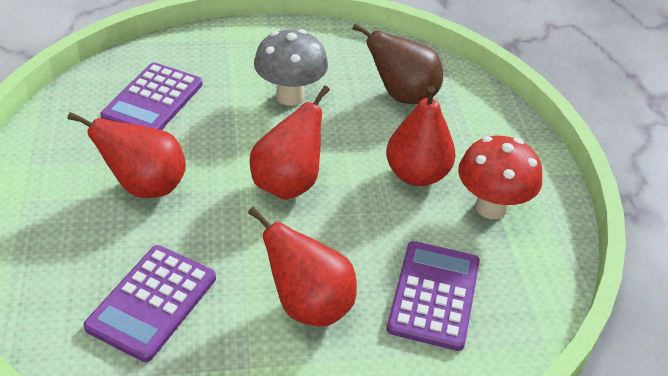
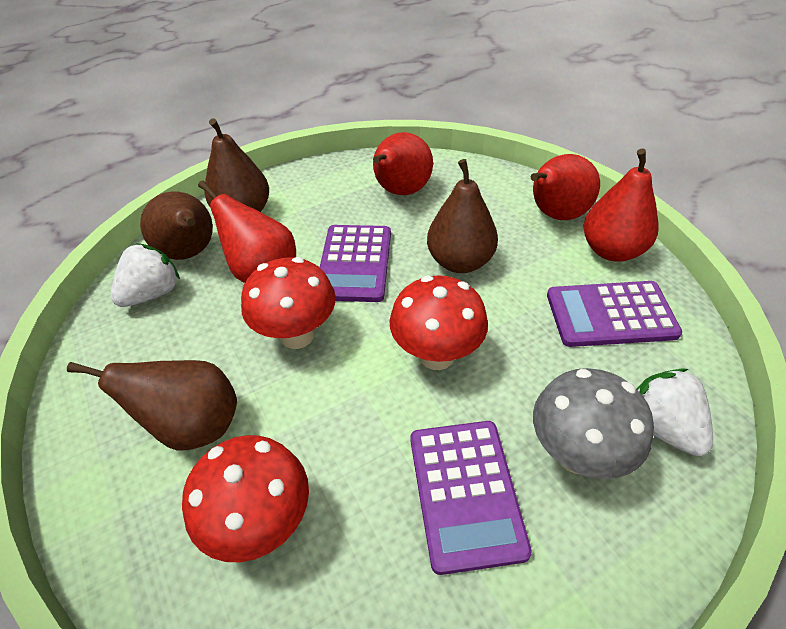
brown pear: [352,23,443,104] = 1 -> [67,360,237,451] [140,191,213,260] [204,118,269,212] [427,159,498,273] = 4
red mushroom: [458,136,542,219] = 1 -> [182,435,309,562] [241,257,336,349] [390,275,488,370] = 3
white strawberry: none = 0 -> [110,243,180,307] [636,368,713,456] = 2

